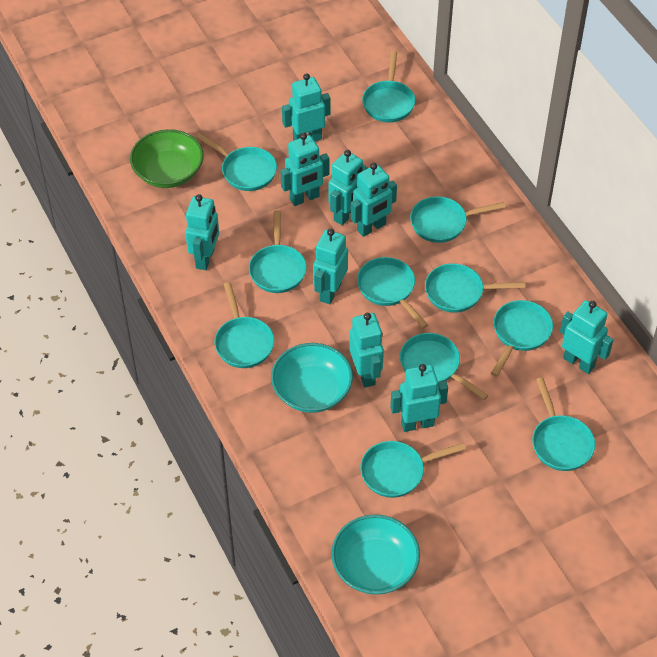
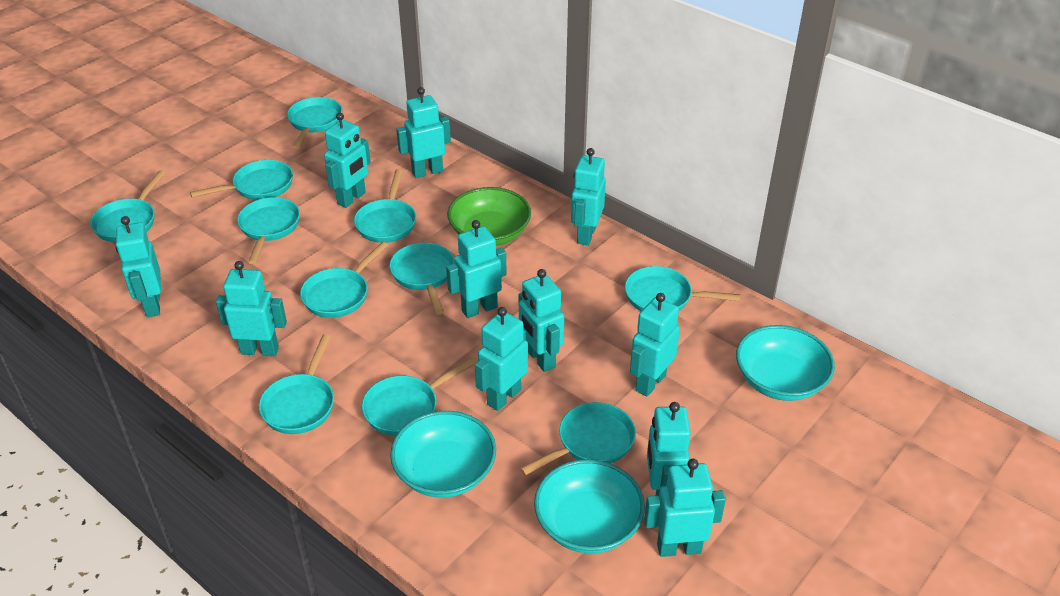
turquoise bowl: [271,343,353,413] [331,514,420,595] = 2 -> [390,411,496,498] [534,459,645,553] [736,325,835,401] = 3
turquoise robot: [185,194,219,270] [281,133,329,206] [282,73,330,141] [313,229,348,304] [329,150,368,225] [349,313,384,388] [351,163,397,237] [390,364,448,432] [560,300,613,374] = 9 -> [116,216,161,317] [216,261,287,356] [324,113,371,208] [396,87,451,178] [446,220,507,318] [475,307,528,411] [519,269,564,372] [571,148,606,246] [630,293,680,397] [644,459,726,557] [647,402,691,496] = 11

